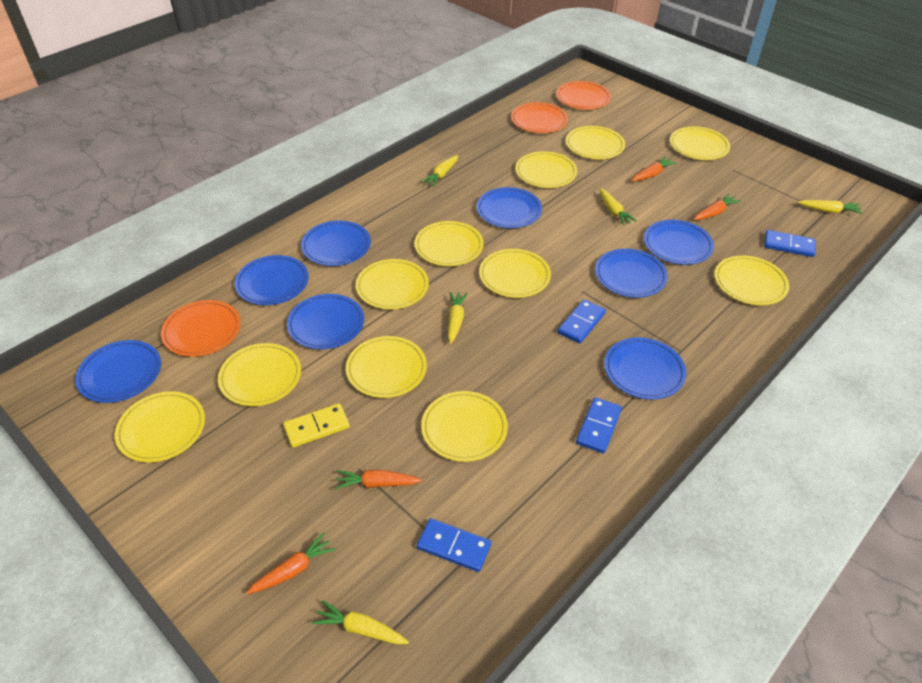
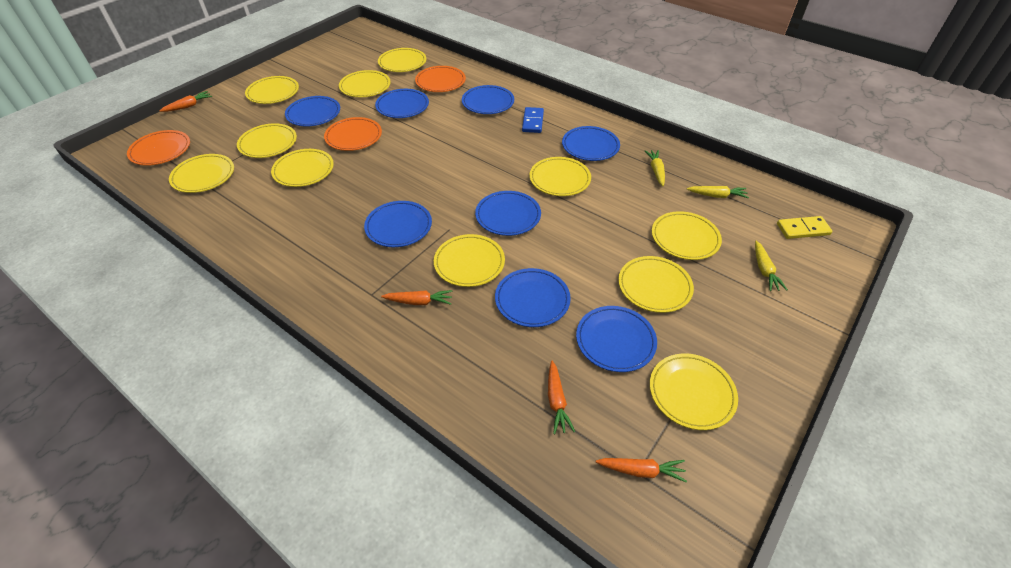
blue domino: [417,518,491,572] [558,299,606,344] [576,397,622,453] [764,230,816,257] = 4 -> [522,107,544,133] = 1
yellow carrot: [312,600,409,644] [421,155,459,187] [448,292,468,344] [599,188,637,226] [798,200,863,214] = 5 -> [645,150,665,186] [687,186,749,198] [755,241,788,291] = 3

